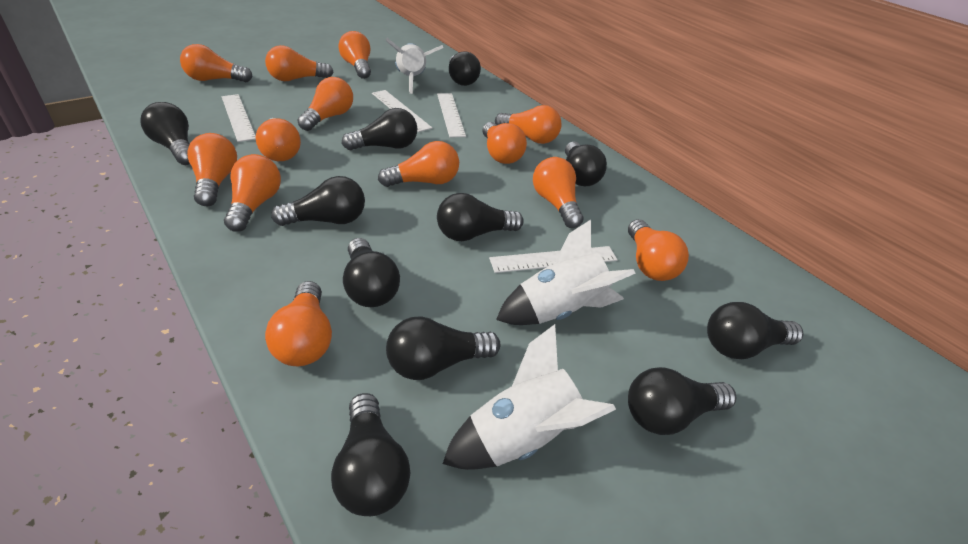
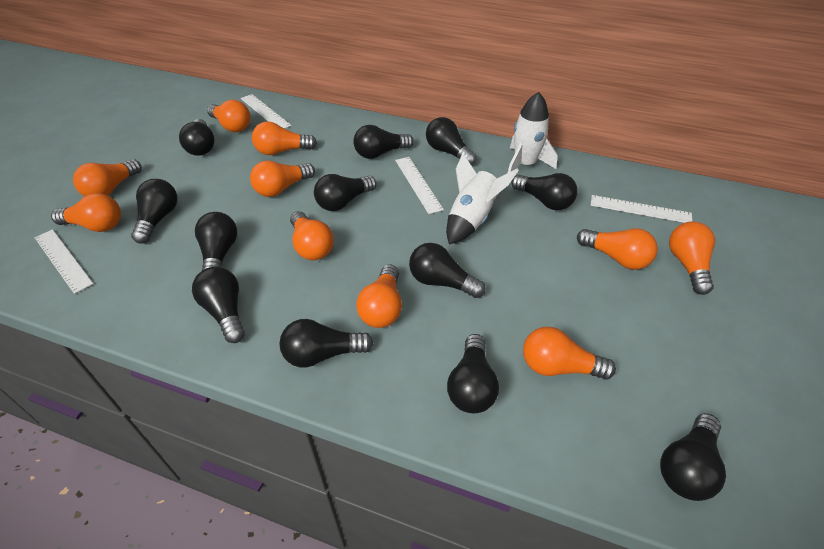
black light bulb: [140,102,190,165] [271,176,365,226] [331,393,410,516] [342,108,417,150] [343,238,400,307] [386,316,501,380] [437,193,524,241] [449,51,481,86] [565,142,607,186] [628,367,737,435] [707,302,804,359] = 11 -> [131,179,178,244] [179,119,215,156] [192,267,245,343] [195,212,237,270] [279,319,374,368] [314,174,377,211] [353,125,414,159] [409,243,486,298] [426,117,477,165] [447,334,499,413] [511,173,578,210] [660,413,726,501] = 12
orange light bulb: [180,44,253,83] [187,133,237,206] [224,154,281,232] [256,118,301,161] [265,45,334,81] [265,281,332,366] [297,77,353,131] [338,31,371,79] [378,141,459,187] [482,122,527,164] [495,105,561,144] [533,157,583,228] [628,219,689,281] = 13 -> [51,193,121,232] [73,159,141,196] [207,100,250,132] [250,160,315,197] [252,121,317,155] [290,211,334,260] [356,264,402,328] [523,327,616,380] [577,228,658,270] [669,221,715,295] = 10
white rocket: [386,38,443,94] [443,324,616,470] [496,220,636,325] = 3 -> [446,153,519,244] [508,92,557,173] = 2

